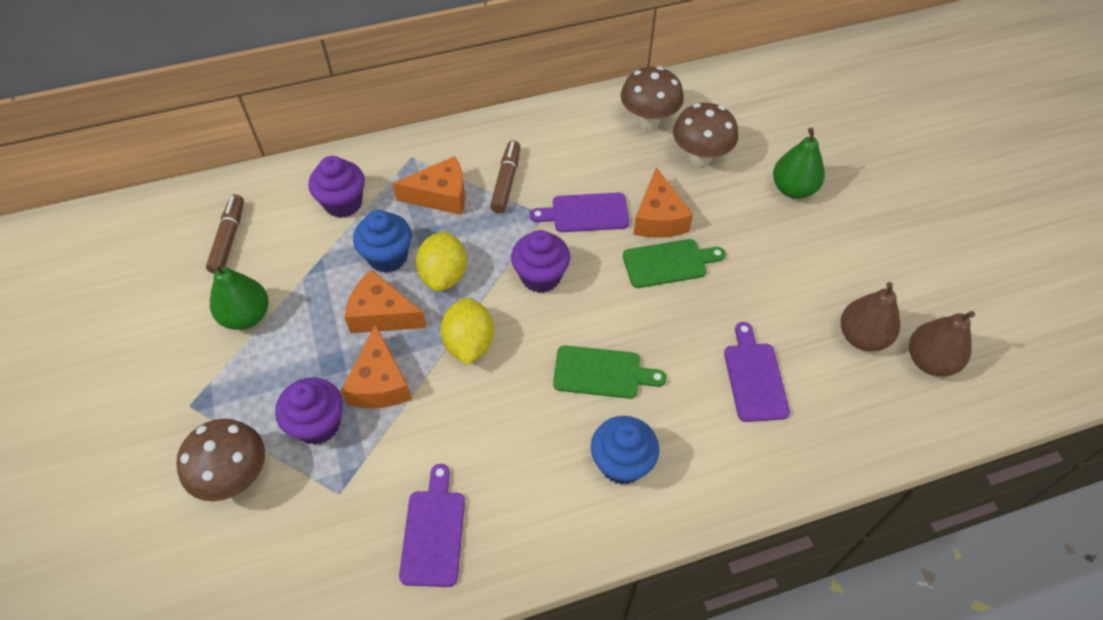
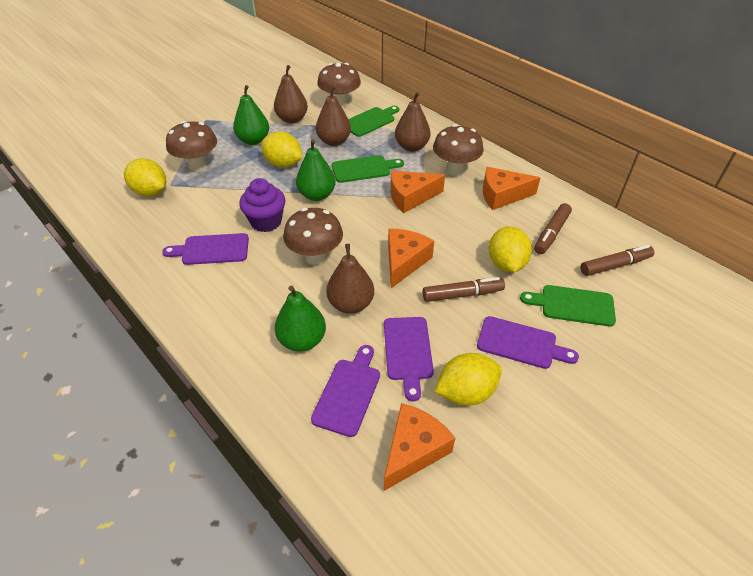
blue cupcake: [353,210,412,273] [591,416,659,485] = 2 -> none = 0
brown marker: [206,194,244,274] [490,141,520,213] = 2 -> [423,277,505,302] [534,203,572,254] [580,245,654,276] = 3
brown mushroom: [176,419,265,502] [621,66,684,129] [673,103,738,167] = 3 -> [166,121,217,171] [283,208,343,265] [317,63,361,108] [433,124,483,176] = 4
brown pear: [841,282,900,351] [909,311,975,376] = 2 -> [274,65,308,123] [316,86,351,146] [326,244,374,314] [395,92,431,152] = 4
green cutting board: [553,345,667,399] [623,239,726,288] = 2 -> [332,155,404,183] [348,106,399,137] [520,285,616,327] = 3
green pear: [210,263,268,330] [773,128,825,199] = 2 -> [233,85,269,145] [275,286,326,352] [296,139,336,201] = 3
purple cupcake: [275,377,343,445] [308,156,365,218] [511,230,570,293] = 3 -> [239,178,285,232] = 1
purple cutting board: [399,464,465,587] [530,192,629,232] [724,322,790,422] = 3 -> [162,233,249,265] [311,345,380,437] [384,317,434,401] [477,316,579,369] = 4
yellow lemon: [416,231,467,292] [440,298,494,365] = 2 -> [124,158,166,196] [261,131,303,168] [434,353,502,406] [489,226,532,272] = 4

